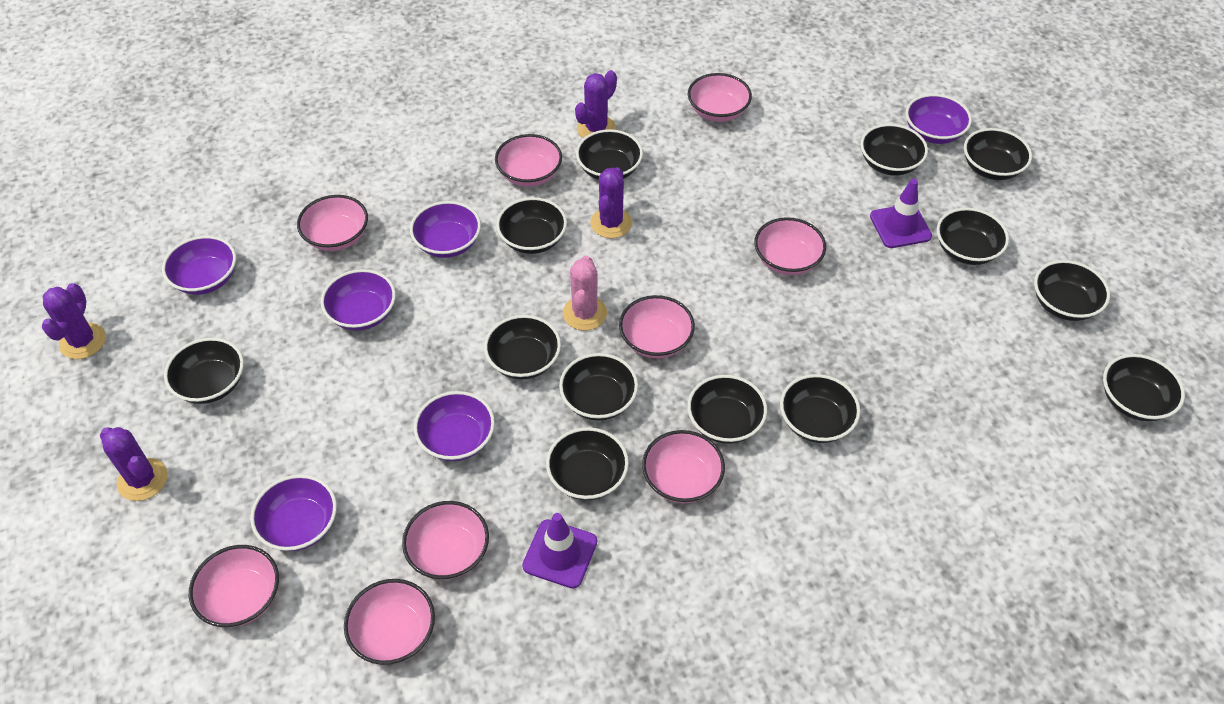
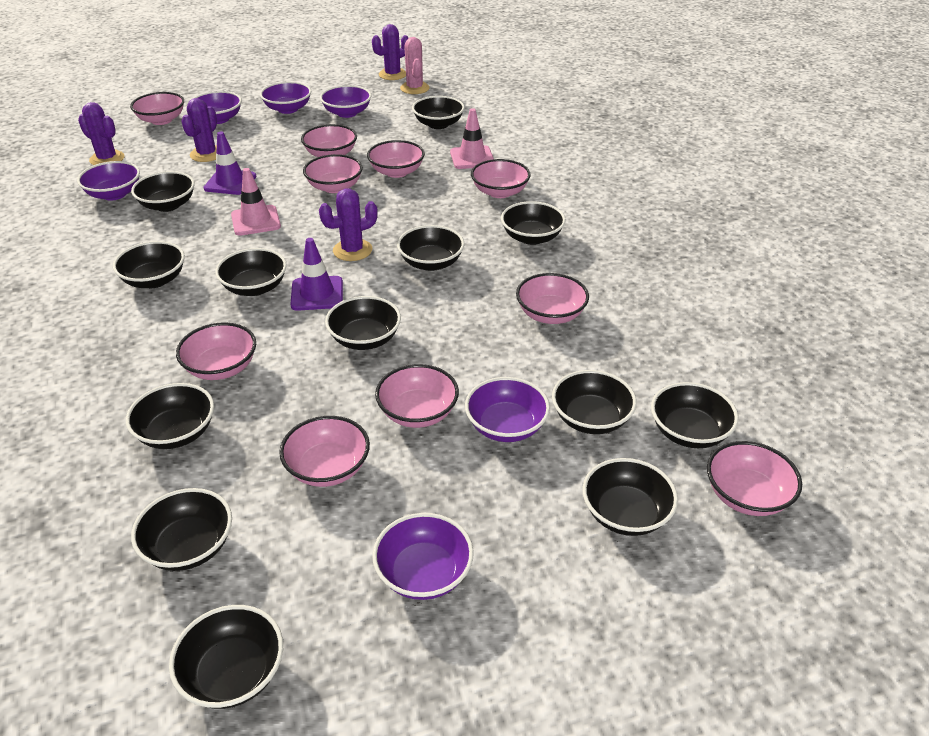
pink bowl: [189,545,279,627] [297,195,368,251] [344,579,435,665] [402,501,489,580] [495,134,562,187] [619,295,695,358] [642,430,725,503] [688,73,752,122] [754,217,826,275] = 9 -> [130,92,184,125] [176,322,256,380] [279,416,370,487] [301,124,357,157] [303,154,363,193] [367,140,425,178] [375,364,459,428] [471,159,531,198] [516,273,589,324] [707,441,802,516] = 10
pink traffic cone: none = 0 -> [231,168,281,236] [450,108,494,169] = 2

